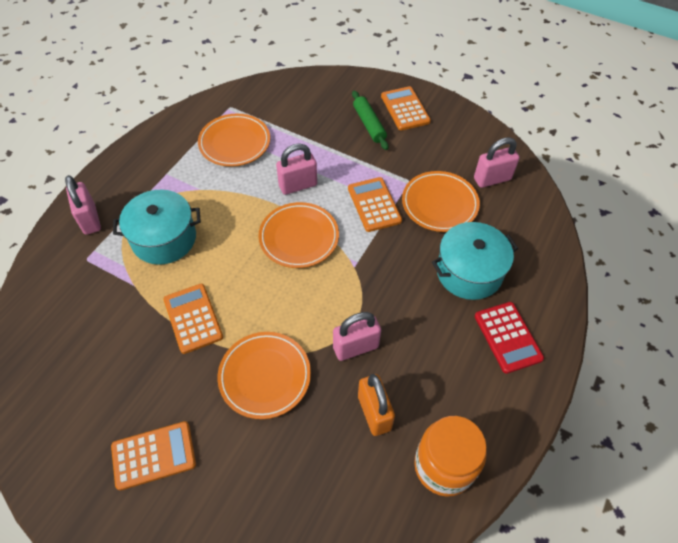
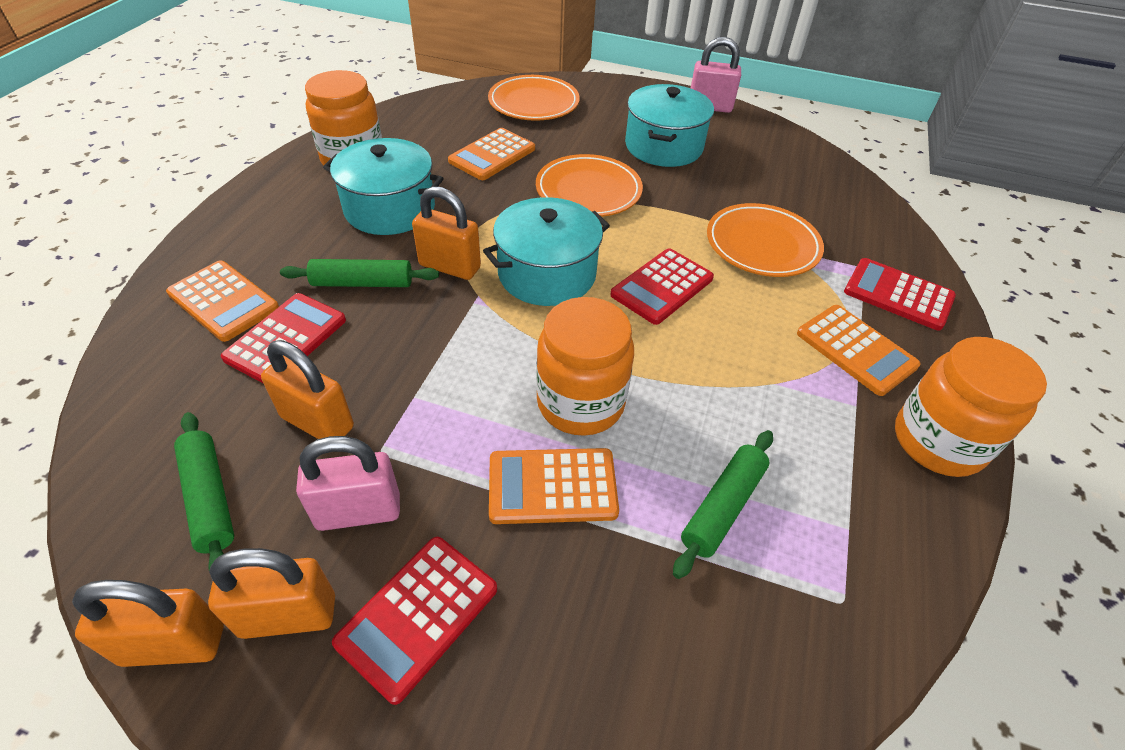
green rolling pin: [352,91,389,150] = 1 -> [174,412,234,571] [280,259,439,287] [673,430,773,579] = 3
orange jar: [414,416,487,497] = 1 -> [305,70,382,166] [536,297,634,436] [895,337,1047,477] = 3
orange padlock: [358,374,395,436] = 1 -> [72,580,224,667] [208,548,335,639] [261,340,354,439] [412,186,481,280] = 4
orange plate: [198,114,270,167] [218,332,311,419] [258,202,339,268] [402,171,480,232] = 4 -> [488,75,580,121] [536,154,643,217] [707,203,824,277] = 3
pink padlock: [65,175,101,235] [276,143,317,195] [333,312,381,361] [474,137,520,188] = 4 -> [296,436,400,531] [691,37,741,113] = 2
red calculator: [475,302,544,374] = 1 -> [221,293,346,383] [332,537,497,705] [610,248,714,325] [844,258,956,331] = 4
turquoise pot: [113,190,201,265] [432,222,518,300] = 2 -> [323,138,444,235] [483,197,610,306] [625,84,714,167] = 3

